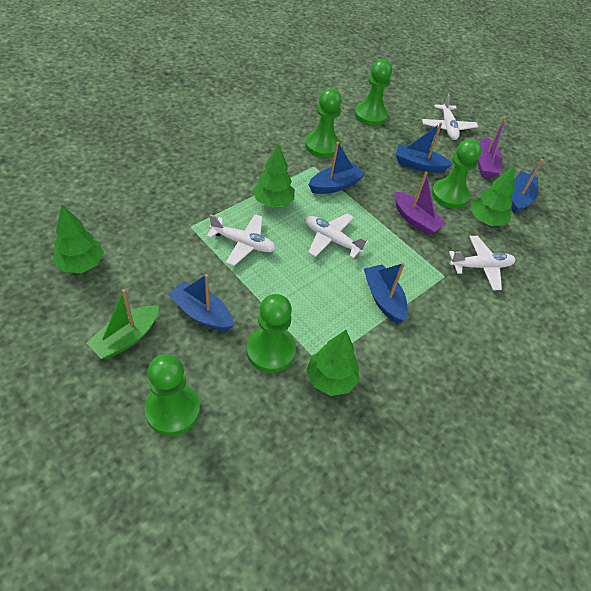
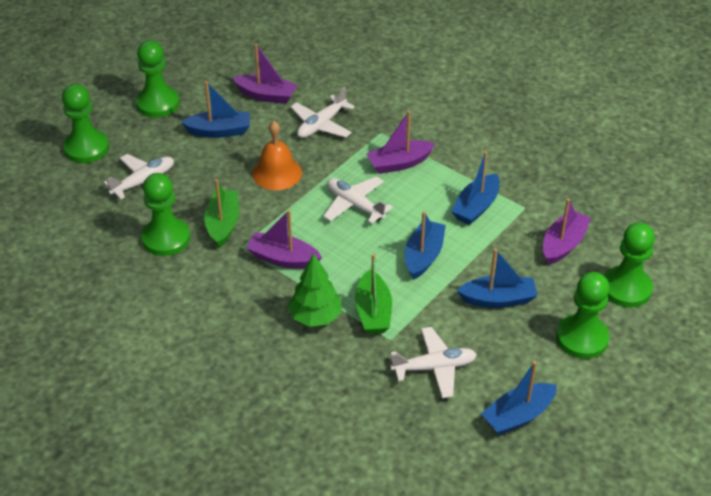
green boat: [86,289,159,359] = 1 -> [204,179,239,248] [355,254,392,334] = 2
green tree: [53,205,104,273] [253,143,295,207] [306,330,360,396] [470,165,515,226] = 4 -> [288,253,341,327] = 1
orange bell: none = 0 -> [252,121,302,190] = 1
purple boat: [394,171,447,235] [478,117,506,178] = 2 -> [233,44,298,104] [246,210,322,269] [366,111,435,174] [543,199,591,265] = 4

